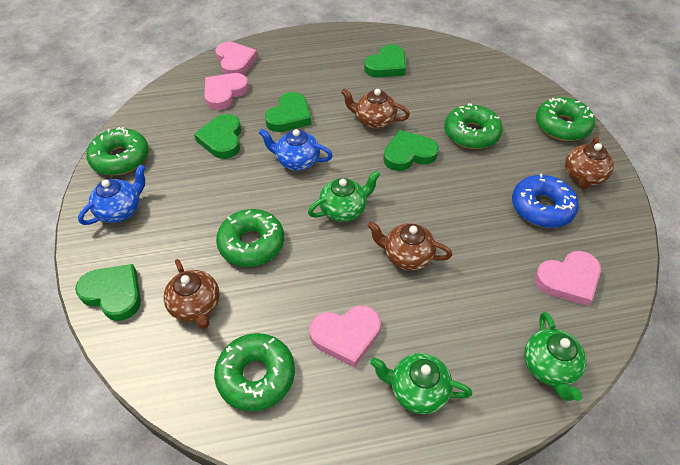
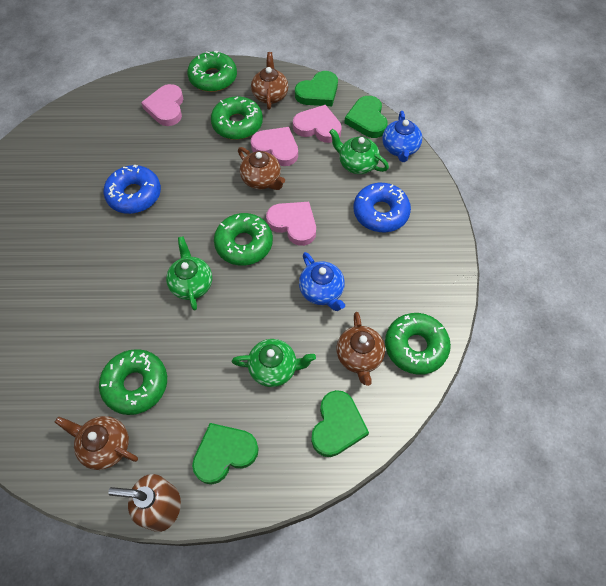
blue donut: [512,173,579,228] = 1 -> [104,165,161,214] [354,183,411,232] = 2
brown soap dispenser: none = 0 -> [108,474,181,532] = 1
green heart: [75,264,141,321] [194,114,241,159] [265,92,312,132] [364,44,406,77] [383,130,439,171] = 5 -> [192,423,259,484] [295,71,338,106] [311,390,369,457] [344,96,388,138] = 4

